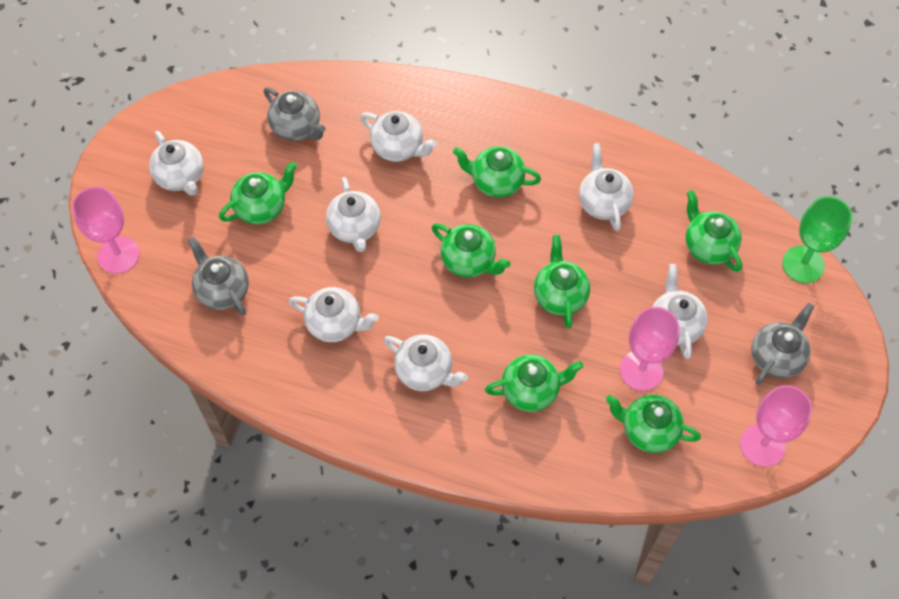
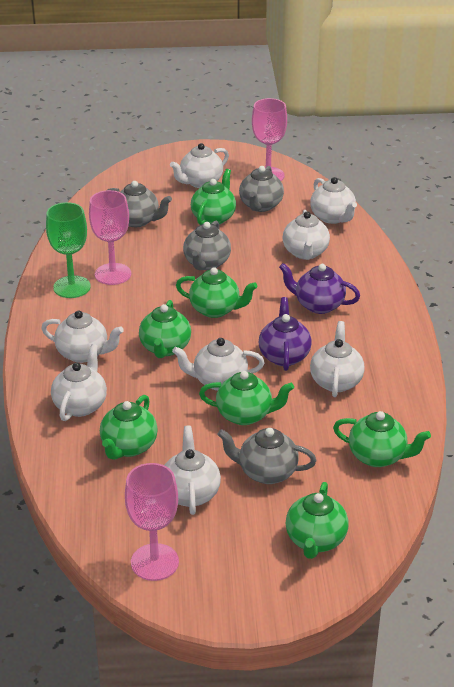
grey teapot: [188,236,249,316] [264,87,326,141] [751,303,815,385] = 3 -> [107,181,172,227] [183,221,231,270] [217,428,316,484] [239,166,284,212] = 4
purple teapot: none = 0 -> [259,297,312,371] [279,263,360,314] = 2
white teapot: [149,131,204,196] [288,287,379,342] [326,177,381,252] [360,111,437,162] [384,335,468,391] [579,143,633,231] [652,264,708,359] = 7 -> [41,310,124,363] [51,344,107,421] [164,426,221,515] [170,143,229,188] [172,338,264,391] [283,210,330,260] [310,177,357,224] [310,321,365,397] = 8

